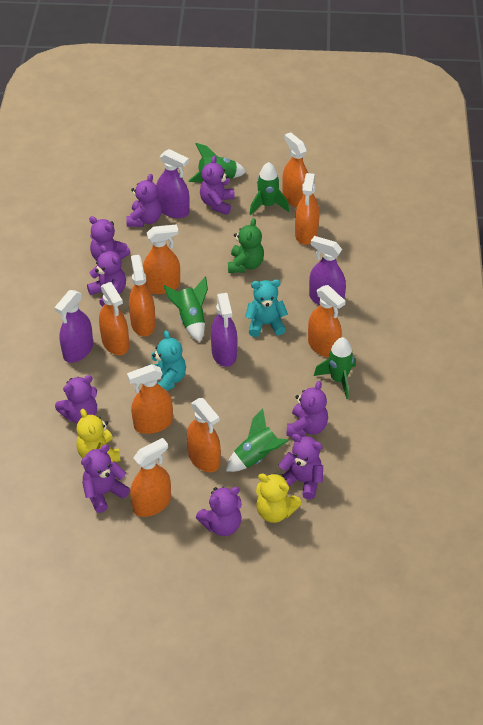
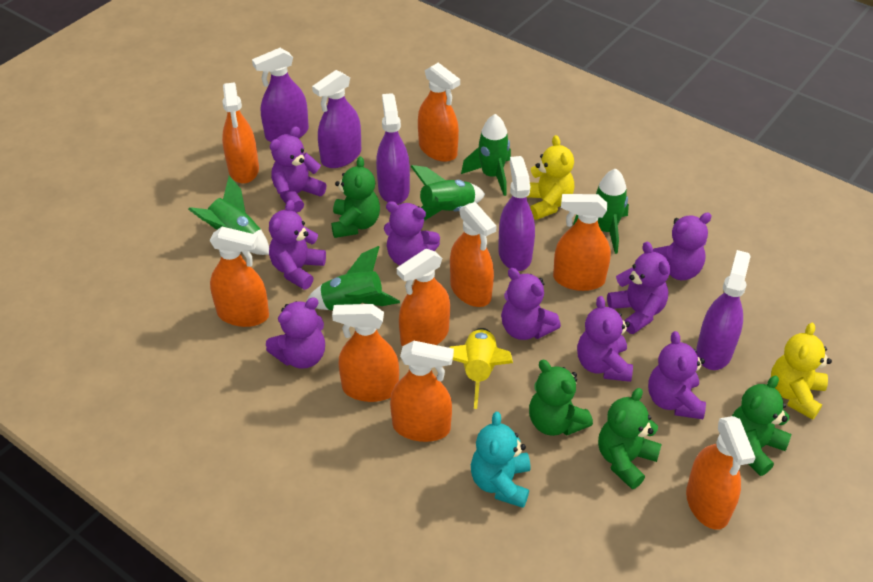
green teddy bear: [228,218,264,273] = 1 -> [331,156,380,238] [529,360,593,436] [598,388,662,489] [732,376,791,476] = 4
purple spray bottle: [55,290,93,363] [156,149,190,218] [211,293,238,367] [309,236,346,306] = 4 -> [252,48,309,142] [312,70,361,168] [376,93,410,204] [498,156,535,271] [696,250,751,370] = 5
turquoise teddy bear: [147,330,186,391] [245,279,288,337] = 2 -> [471,412,531,508] = 1
yellow rocket: none = 0 -> [449,328,513,409] = 1

